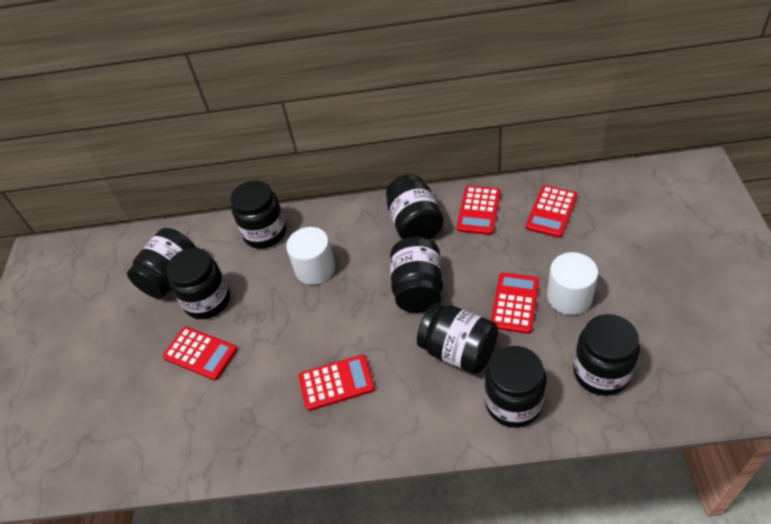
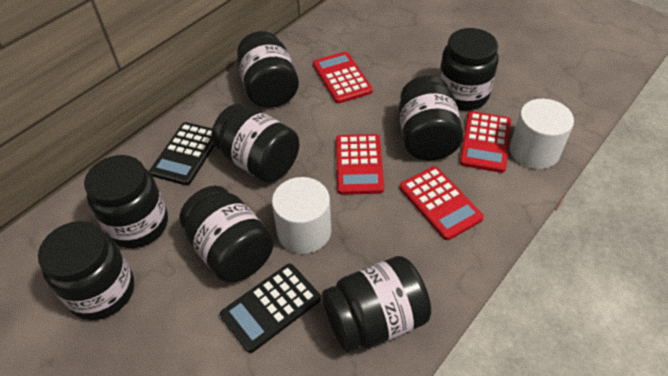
black calculator: none = 0 -> [149,122,214,186] [220,264,321,353] = 2
red calculator: [163,327,238,380] [299,354,375,411] [457,186,501,235] [491,272,539,334] [526,185,578,238] = 5 -> [313,51,373,104] [336,134,384,195] [400,166,484,240] [460,111,511,173] = 4

